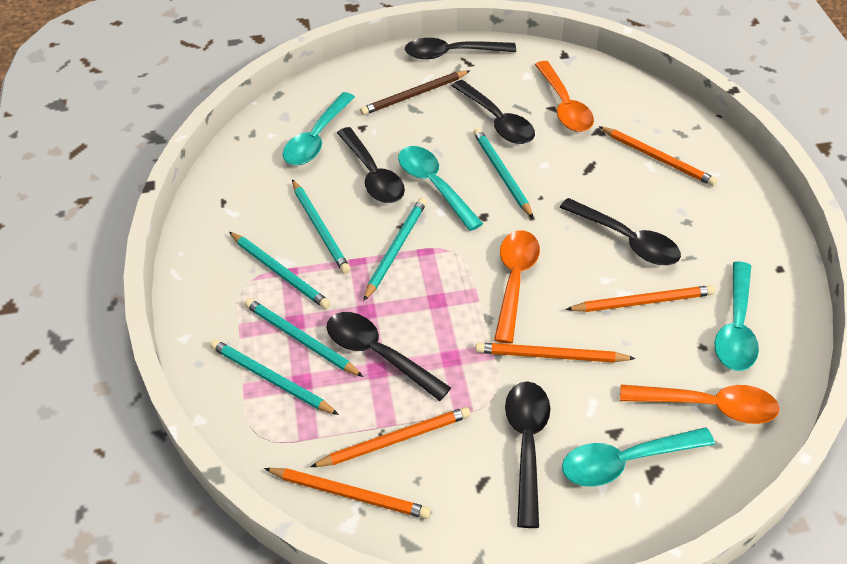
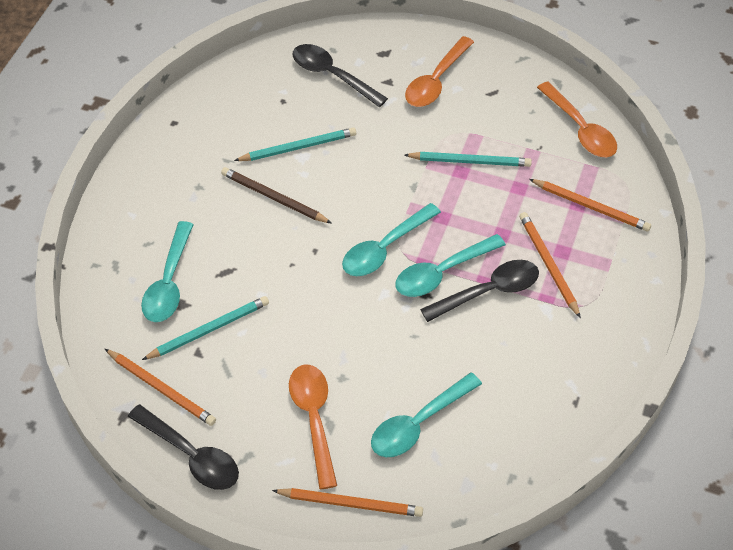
black spoon: [327,312,451,401] [337,127,405,203] [405,38,516,59] [452,80,535,144] [505,381,550,528] [560,198,681,265] = 6 -> [128,404,239,490] [293,44,388,107] [420,260,539,322] = 3
orange pencil: [264,468,431,519] [310,407,471,467] [475,342,636,363] [566,285,715,312] [599,126,718,186] = 5 -> [105,349,216,426] [272,488,423,517] [519,212,581,318] [529,179,651,232] = 4
turquoise pencil: [210,339,339,415] [229,232,331,309] [244,298,363,377] [292,179,351,274] [363,198,427,301] [473,128,534,219] = 6 -> [142,296,269,360] [234,128,356,161] [405,152,532,167] = 3

